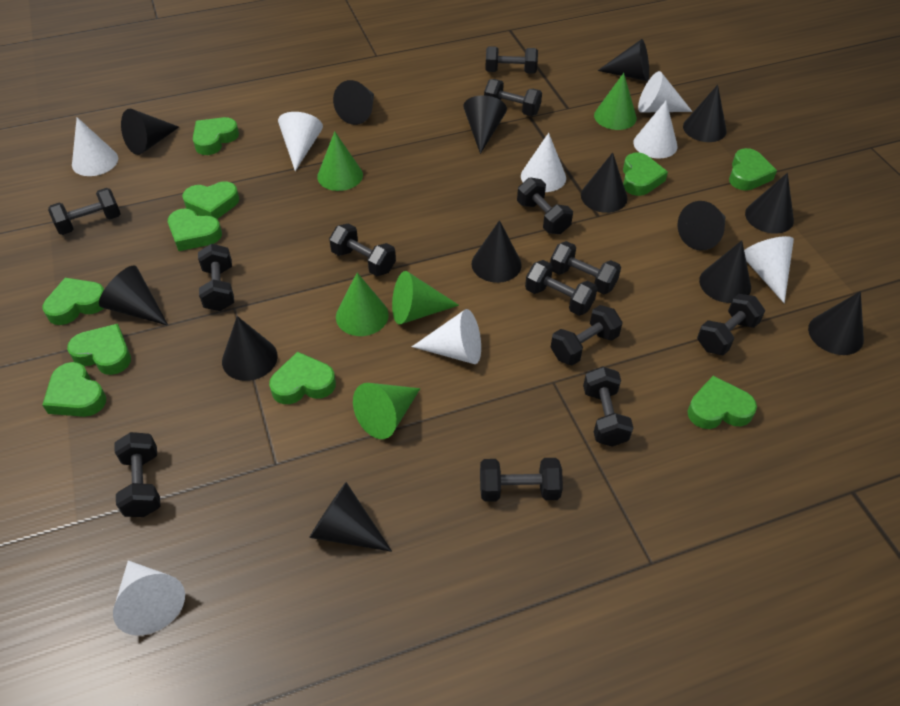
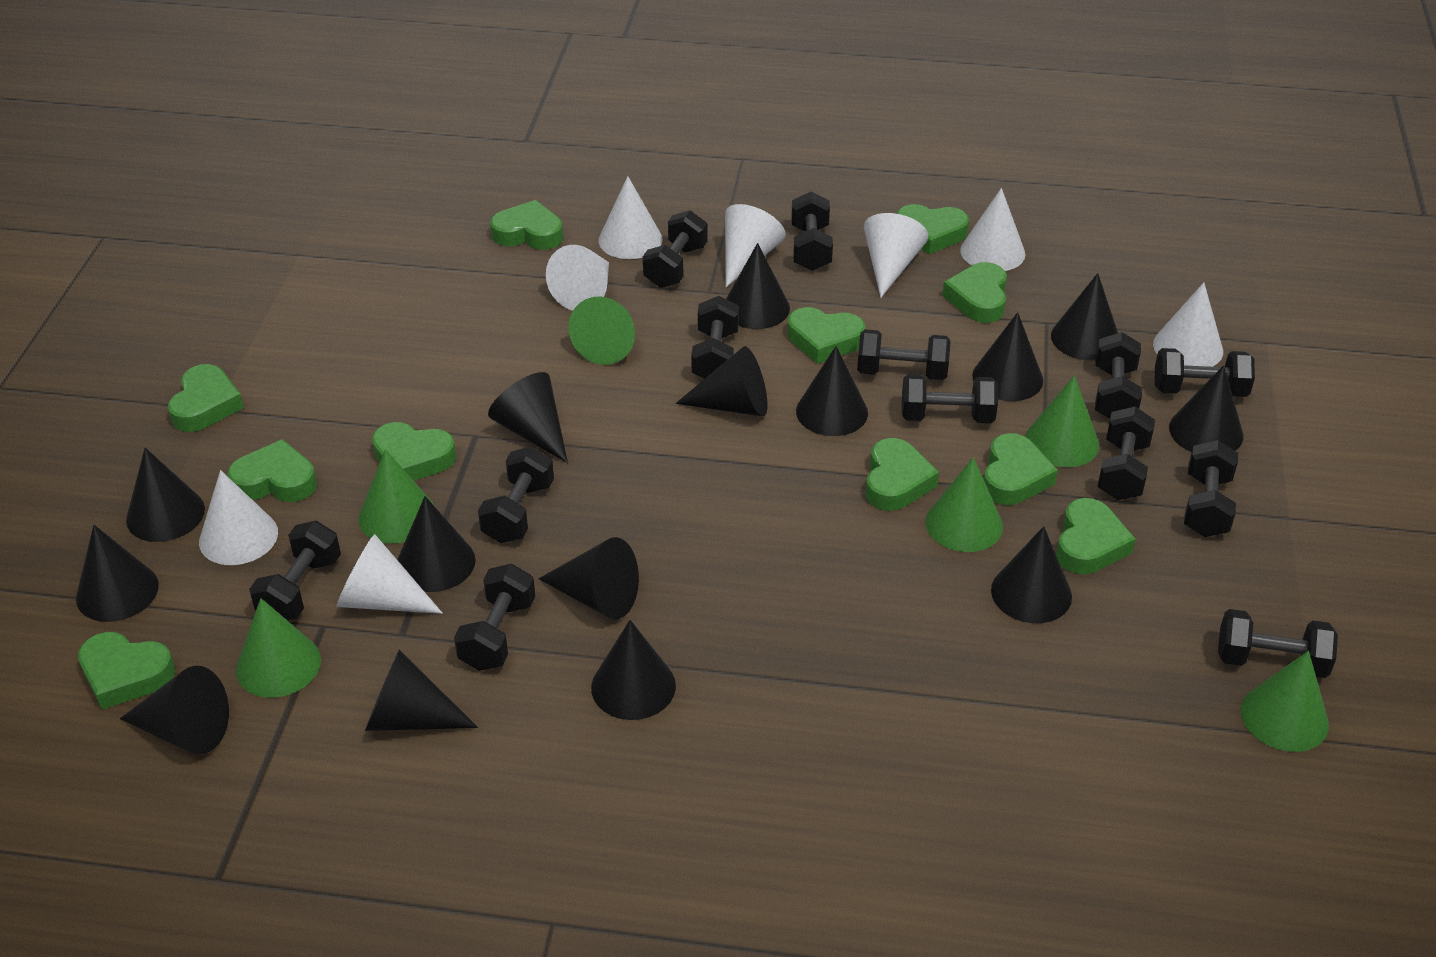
black cone: [99,266,168,326] [121,109,179,155] [222,316,278,381] [309,482,392,552] [333,80,374,125] [464,95,507,154] [471,220,522,283] [581,152,627,213] [598,39,649,81] [678,201,725,251] [683,85,727,142] [699,240,751,303] [745,173,794,234] [808,291,864,355] = 14 -> [76,525,159,622] [120,666,229,754] [126,448,205,542] [365,649,478,731] [397,496,476,592] [488,372,568,463] [538,537,639,619] [591,620,676,720] [676,346,768,416] [726,243,790,329] [796,346,868,436] [972,312,1043,401] [991,526,1072,623] [1051,273,1118,360] [1169,365,1243,452] = 15
green cone: [317,131,363,191] [336,273,389,336] [353,383,420,439] [392,271,459,324] [594,73,637,130] = 5 -> [236,598,321,698] [359,449,434,544] [568,297,635,365] [925,457,1003,552] [1025,376,1099,467] [1241,651,1329,752] = 6
green heart: [42,278,104,325] [42,362,106,417] [67,324,131,375] [168,209,222,251] [182,181,239,219] [193,117,239,155] [269,352,336,404] [623,152,668,196] [688,376,757,429] [729,148,777,191] = 10 -> [78,632,175,709] [168,364,244,432] [228,439,317,502] [372,422,456,481] [490,200,563,250] [788,307,865,364] [866,438,939,511] [896,204,969,254] [942,262,1007,323] [984,433,1058,505] [1056,498,1136,574] = 11

